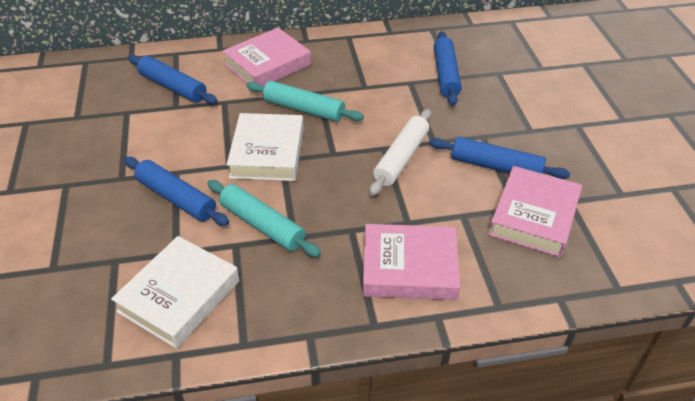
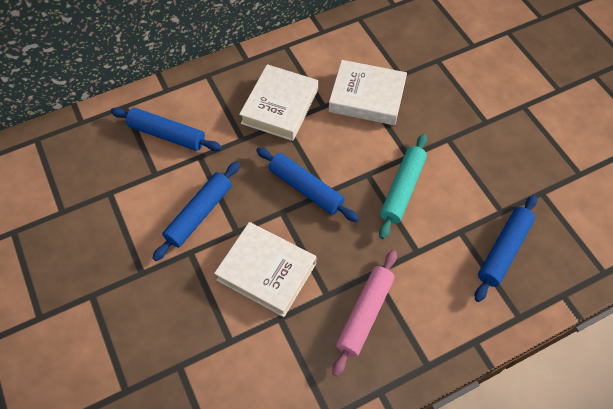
pink book: [222,28,311,86] [363,224,461,300] [488,166,582,257] = 3 -> none = 0
pink rolling pin: none = 0 -> [332,250,397,377] = 1
turquoise rolling pin: [207,180,321,257] [246,81,364,122] = 2 -> [379,134,427,239] = 1
white book: [111,236,239,349] [226,113,304,181] = 2 -> [214,222,316,317] [239,64,318,141] [329,60,407,125] = 3
white rolling pin: [370,109,431,196] = 1 -> none = 0

